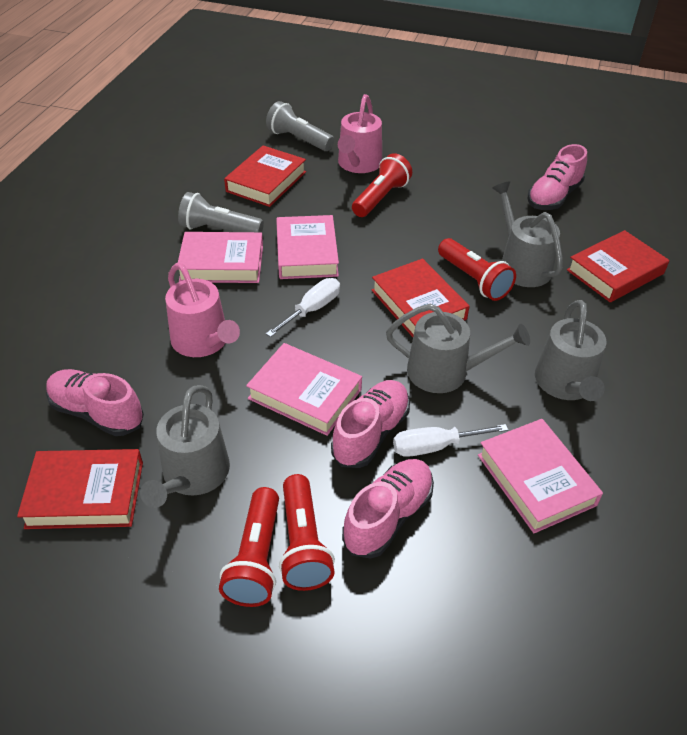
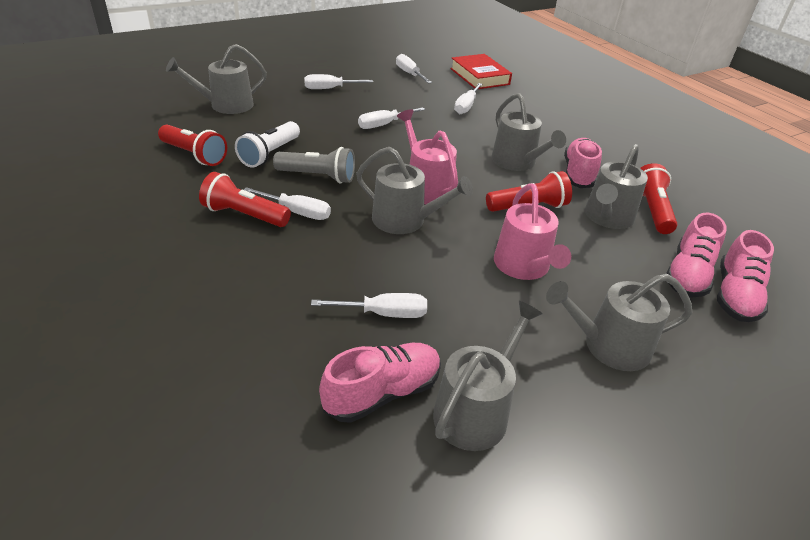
grey flashlight: [178,192,264,232] [266,101,334,151] = 2 -> [273,147,355,184] = 1
grey watering can: [140,385,230,508] [386,304,530,393] [492,181,563,287] [535,300,607,401] = 4 -> [166,44,267,114] [356,147,473,234] [433,301,543,451] [491,93,566,171] [546,274,692,371] [585,144,648,229] = 6
pink book: [178,232,263,283] [246,343,362,436] [276,215,339,279] [478,419,603,533] = 4 -> none = 0
red book: [17,449,143,529] [224,146,306,207] [372,259,470,337] [567,230,669,302] = 4 -> [450,54,512,89] = 1
white flashlight: none = 0 -> [235,121,300,168] = 1
white screwdriver: [266,278,340,337] [393,424,508,457] = 2 -> [244,187,331,220] [304,74,373,89] [311,293,427,318] [358,107,425,129] [396,54,432,84] [454,83,482,114] = 6

